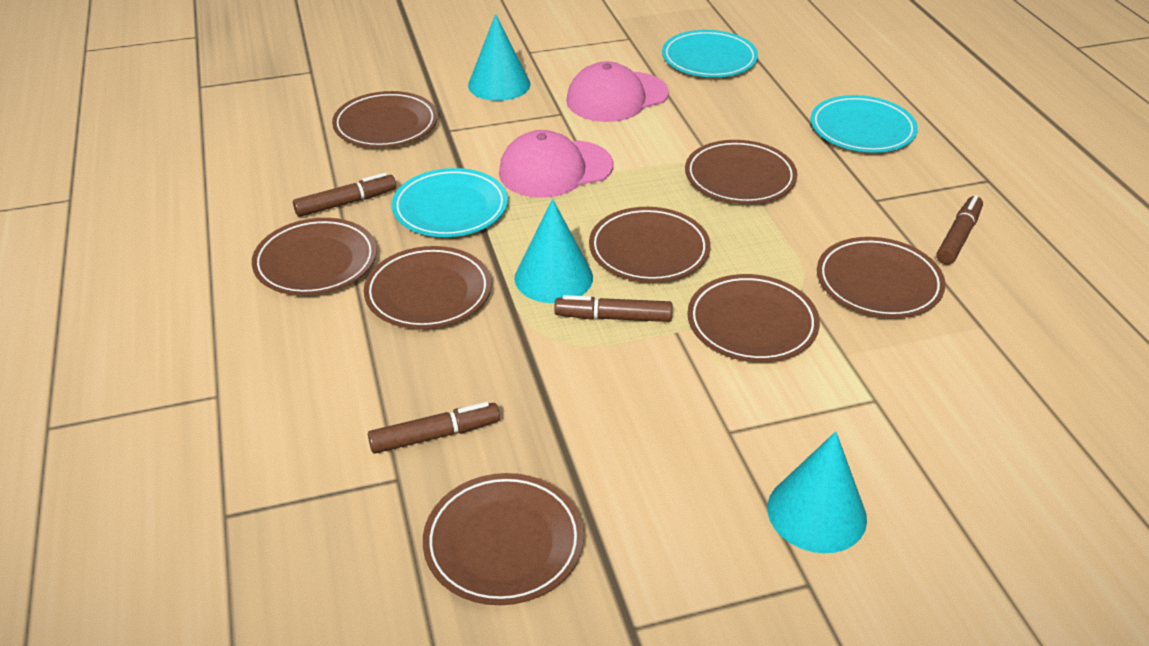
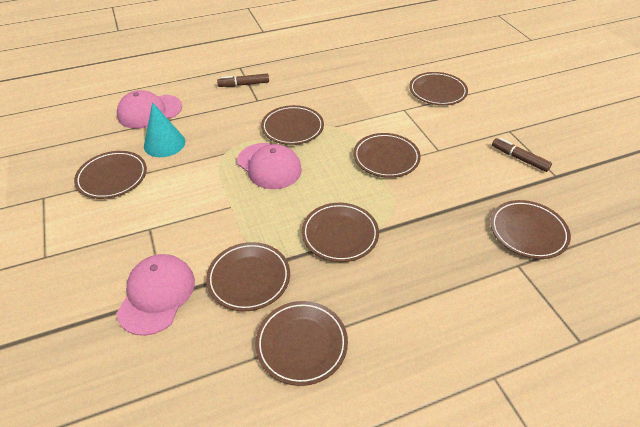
brown marker: [293,173,396,217] [368,402,500,454] [554,295,672,322] [936,195,983,265] = 4 -> [217,74,269,87] [492,138,552,172] = 2
pink cap: [499,130,613,198] [566,61,669,122] = 2 -> [116,254,195,336] [117,90,182,129] [237,143,302,189] = 3
turquoise cone: [468,14,530,101] [514,199,593,303] [767,431,867,553] = 3 -> [144,102,185,157] = 1
turquoise plate: [392,168,508,237] [662,30,758,77] [810,95,918,152] = 3 -> none = 0

